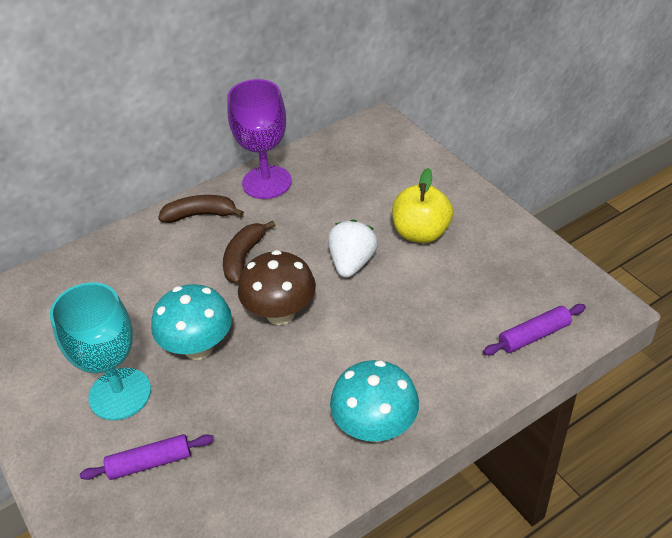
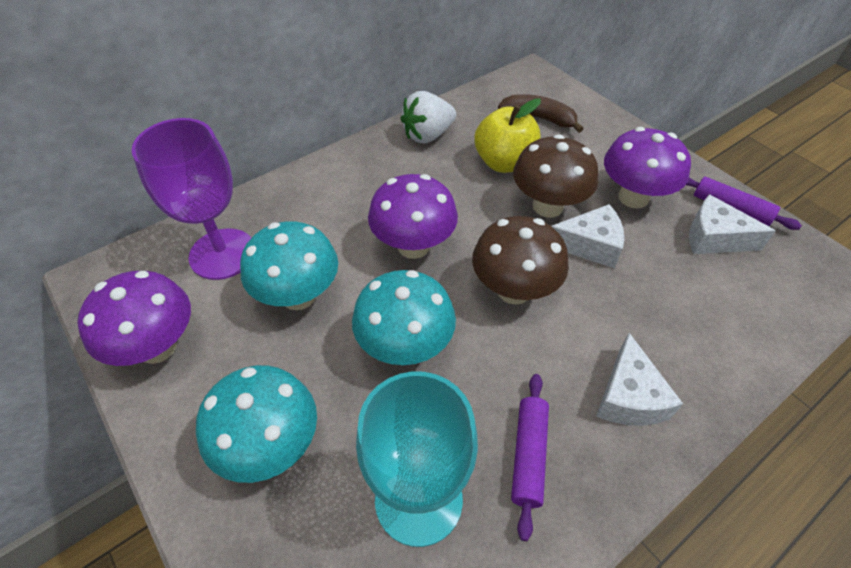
brown banana: [158,195,244,223] [223,220,275,284] = 2 -> [498,94,583,133] = 1
brown mushroom: [238,250,316,325] = 1 -> [472,216,569,305] [513,134,599,218] = 2
purple mushroom: none = 0 -> [77,271,191,366] [368,174,458,259] [604,127,691,209] = 3
turquoise mushroom: [151,284,232,360] [330,360,419,442] = 2 -> [196,365,317,483] [240,221,338,310] [352,270,456,365] = 3
white cheese: none = 0 -> [551,204,624,268] [596,333,683,426] [689,194,776,254] = 3

